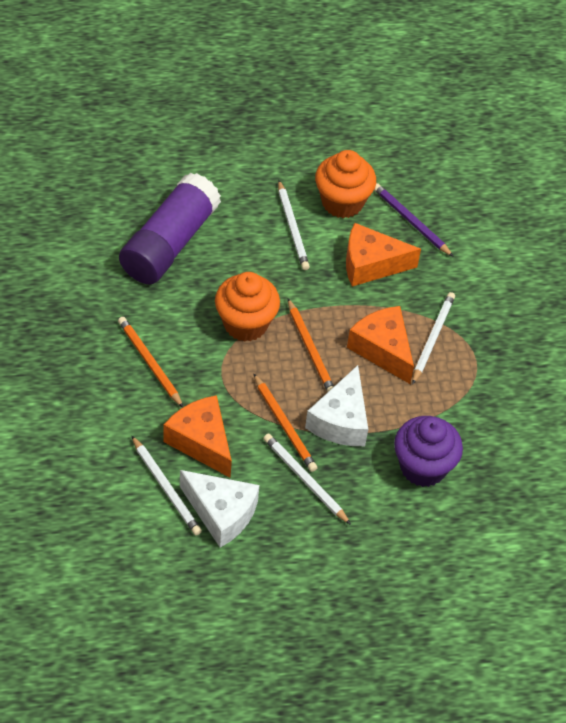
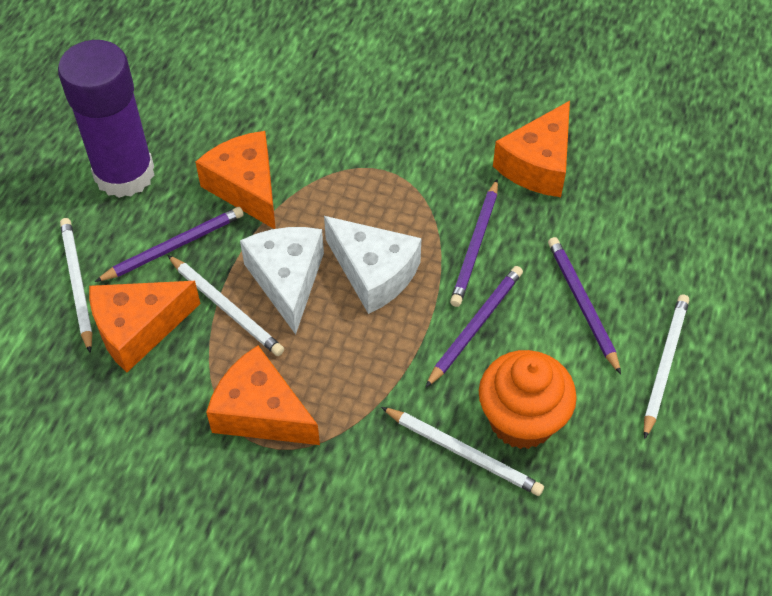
orange cheese: [163,395,232,478] [346,223,421,286] [347,306,414,384] = 3 -> [89,281,201,372] [195,131,276,229] [206,346,320,445] [493,101,570,197] = 4
orange cupcake: [215,272,280,342] [315,150,376,218] = 2 -> [479,350,577,449] = 1
orange pencil: [118,317,183,408] [253,373,317,472] [288,299,334,392] = 3 -> none = 0
purple cupcake: [394,416,463,487] = 1 -> none = 0
purple pencil: [374,183,454,257] = 1 -> [95,207,244,282] [425,266,523,388] [450,179,498,307] [548,237,621,374] = 4

